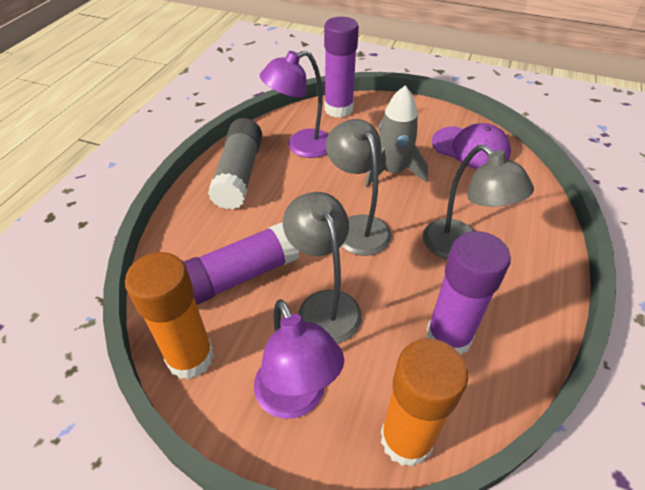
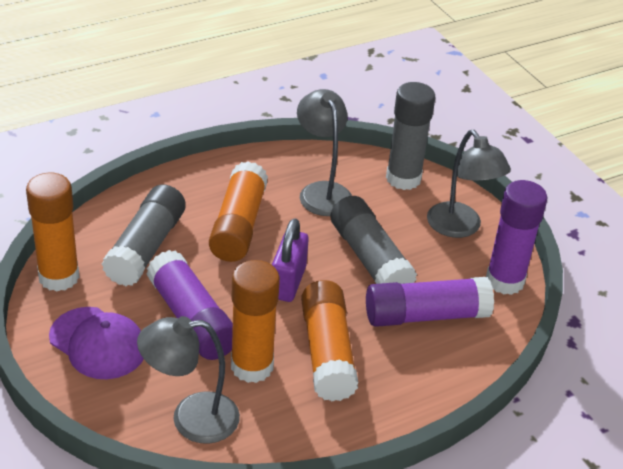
grey glue stick: [208,118,262,210] = 1 -> [102,184,185,286] [330,196,417,284] [386,82,435,190] = 3
grey rocket: [365,85,428,187] = 1 -> none = 0
orange glue stick: [125,252,214,380] [381,338,468,467] = 2 -> [26,173,80,291] [209,161,268,262] [231,260,280,383] [301,280,358,401] = 4
purple lamp: [254,299,344,419] [260,50,329,158] = 2 -> none = 0
purple padlock: none = 0 -> [272,218,309,302] = 1

